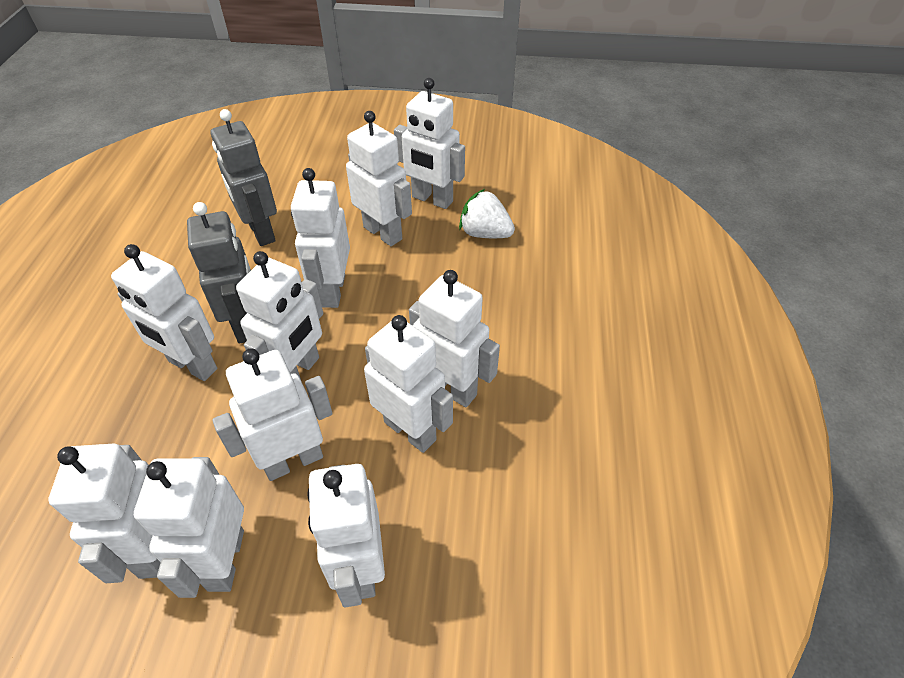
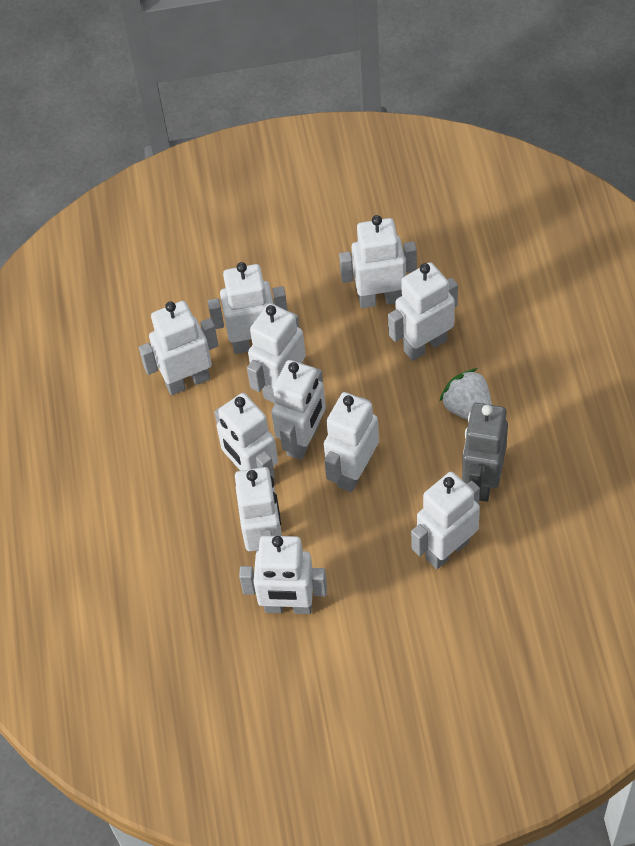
grey robot: [187,202,251,344] [211,109,277,246] = 2 -> [462,403,508,502] = 1

